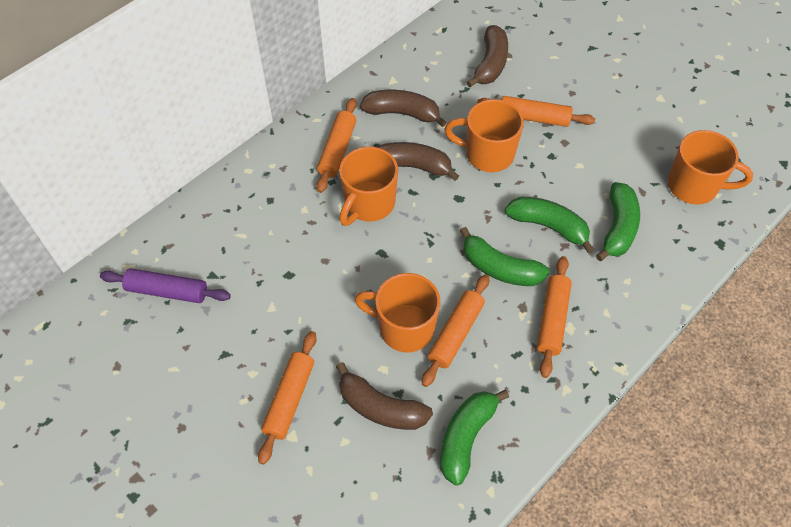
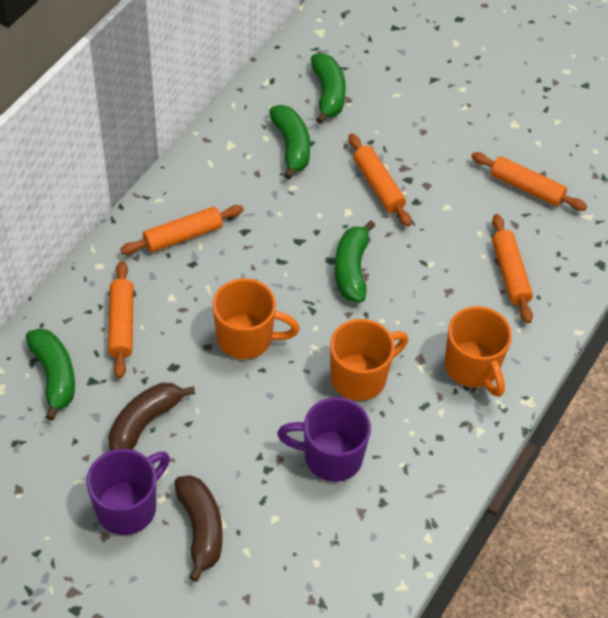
brown banana: [336,362,433,430] [360,90,447,127] [377,142,459,181] [467,25,508,87] = 4 -> [108,383,195,451] [174,475,223,582] = 2
orange mug: [339,147,398,226] [355,273,440,352] [444,99,524,172] [668,130,753,204] = 4 -> [212,278,300,359] [330,319,408,401] [444,306,512,397] = 3
purple mug: none = 0 -> [86,449,170,535] [277,397,371,482] = 2
purple rolling pin: [100,268,231,303] = 1 -> none = 0

